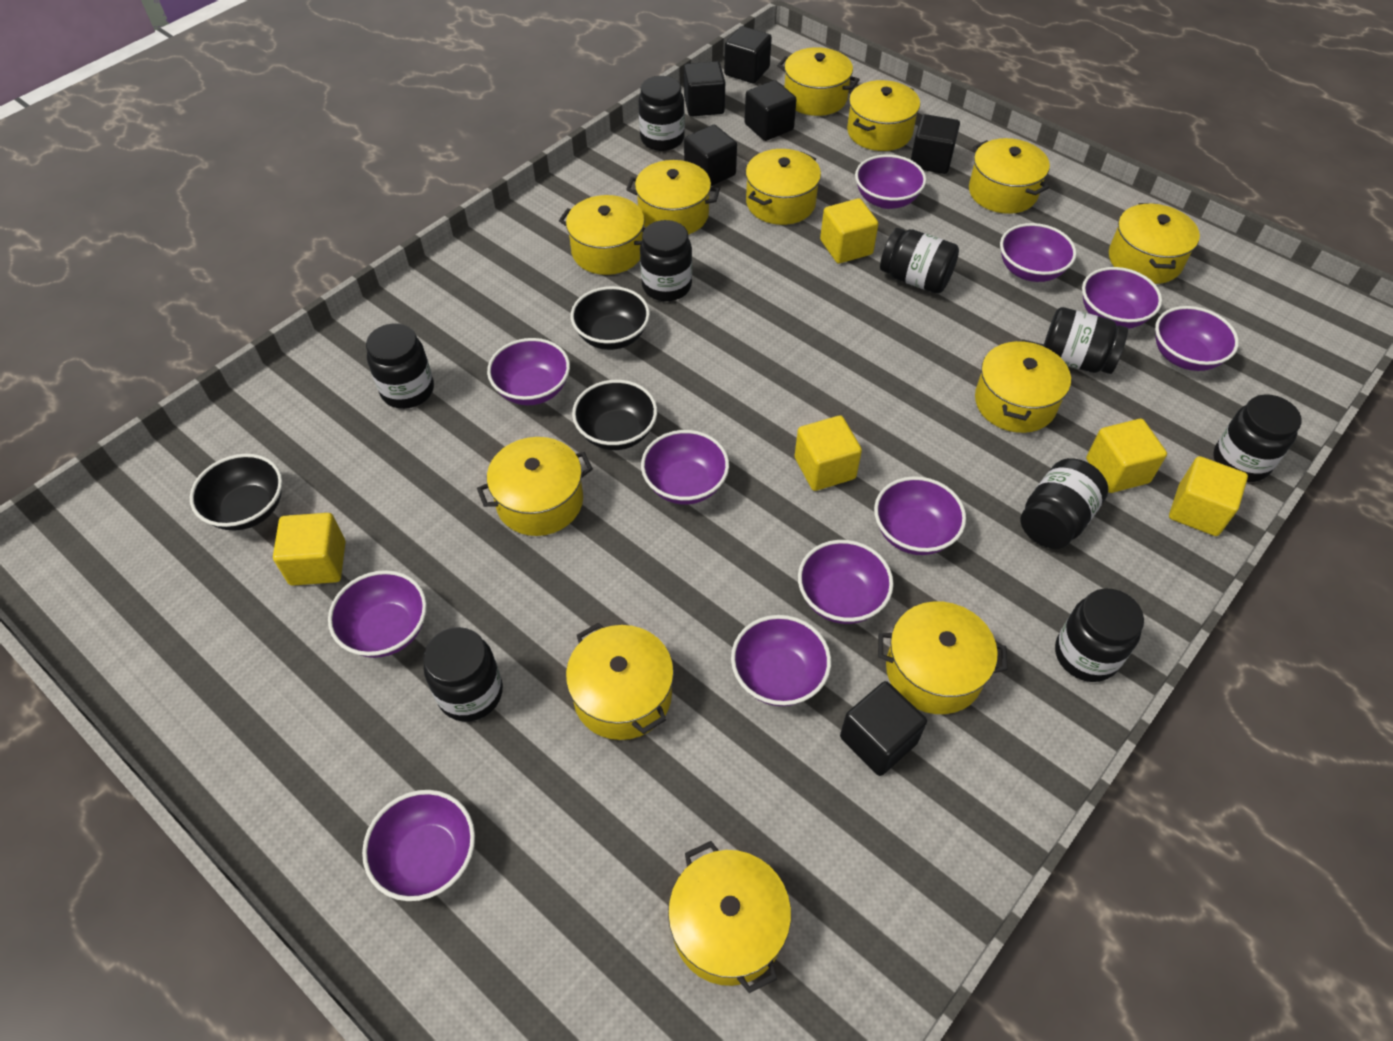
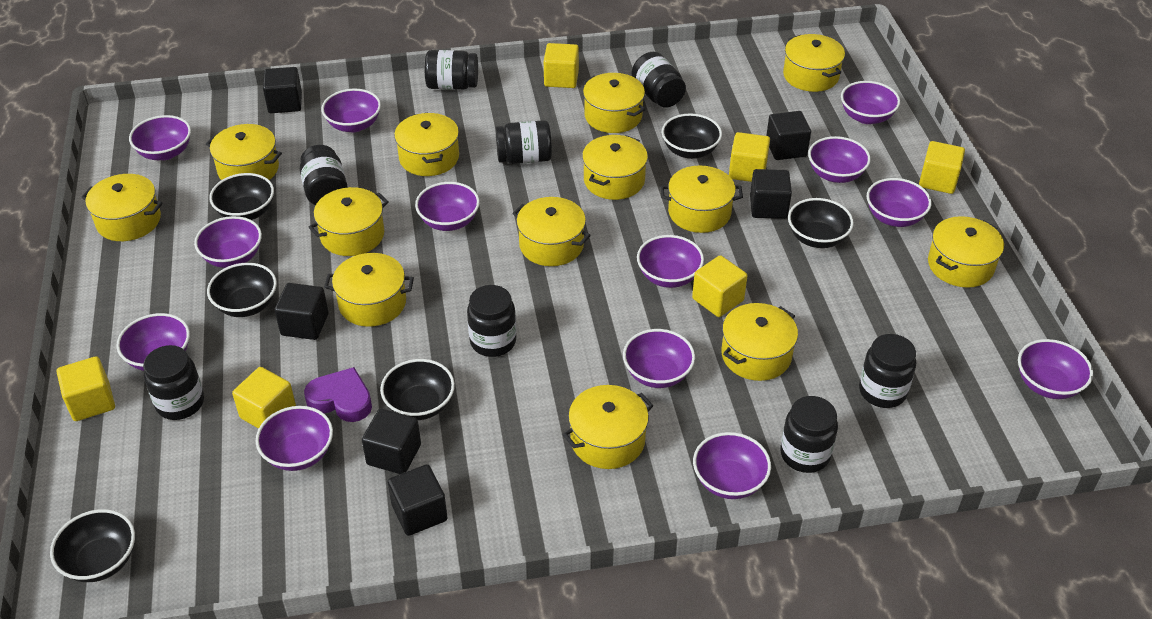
black bowl: [190,454,282,530] [571,286,650,350] [572,380,657,450] = 3 -> [50,509,135,582] [207,263,277,317] [209,173,274,220] [380,359,455,420] [662,113,722,159] [788,198,854,248] = 6
black jar: [366,323,434,409] [423,627,503,722] [638,76,685,151] [640,220,692,301] [880,228,959,293] [1020,458,1108,549] [1044,307,1128,374] [1055,589,1144,682] [1213,394,1302,482] = 9 -> [143,345,204,420] [300,145,348,205] [425,50,478,90] [467,285,516,357] [495,120,552,164] [631,52,686,108] [780,396,838,473] [859,334,916,408] = 8
purple bowl: [328,570,427,658] [362,790,475,901] [487,338,570,405] [641,430,729,505] [731,615,831,706] [798,540,894,624] [855,154,926,209] [874,476,966,555] [1000,223,1077,282] [1082,267,1162,329] [1155,306,1239,371] = 11 -> [117,313,190,371] [129,115,191,160] [194,216,262,268] [256,406,333,471] [321,89,381,132] [415,182,480,231] [623,329,695,388] [637,235,704,288] [693,432,771,499] [808,136,871,183] [841,81,900,124] [867,178,932,227] [1018,339,1093,399] = 13
purple heart: none = 0 -> [304,367,372,422] = 1
yellow cube: [273,513,345,586] [795,415,862,491] [820,198,878,264] [1086,419,1167,493] [1169,456,1248,536] = 5 -> [57,356,115,421] [232,367,296,429] [544,43,579,88] [692,255,747,317] [729,132,770,182] [919,141,965,194] = 6
yellow pot: [477,437,593,536] [559,195,645,275] [566,622,674,740] [626,160,720,235] [668,841,791,993] [746,149,821,225] [777,47,860,116] [847,80,920,151] [878,601,1008,714] [969,138,1050,214] [975,339,1071,433] [1109,203,1200,284] = 12 -> [81,174,163,241] [206,124,282,180] [308,187,389,256] [324,253,414,327] [394,112,459,176] [512,197,591,266] [562,385,653,469] [582,135,648,200] [583,73,646,133] [661,166,743,233] [721,303,798,381] [783,34,845,92] [928,216,1004,288] = 13

